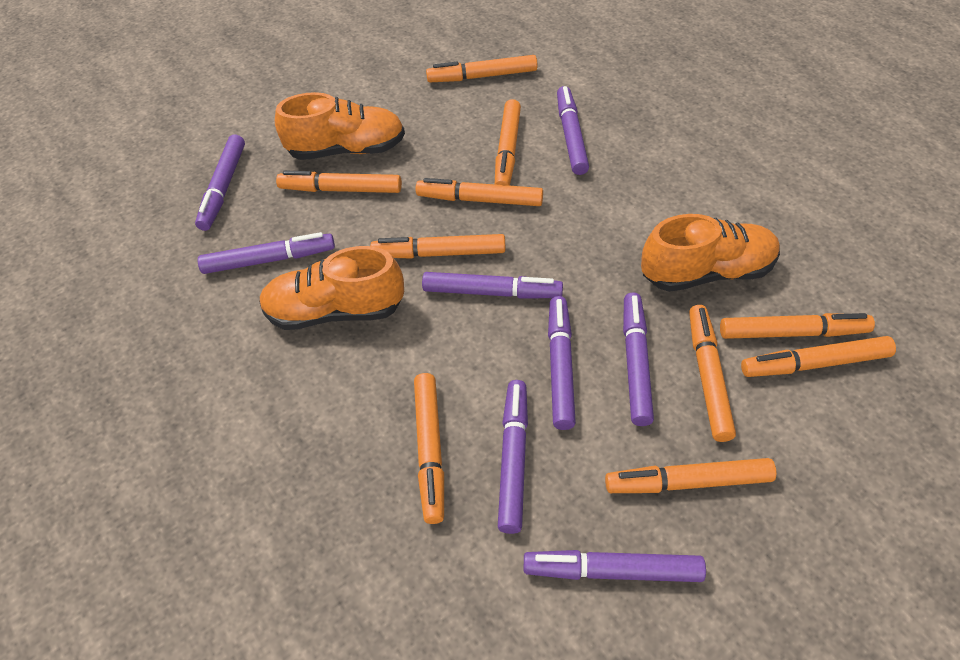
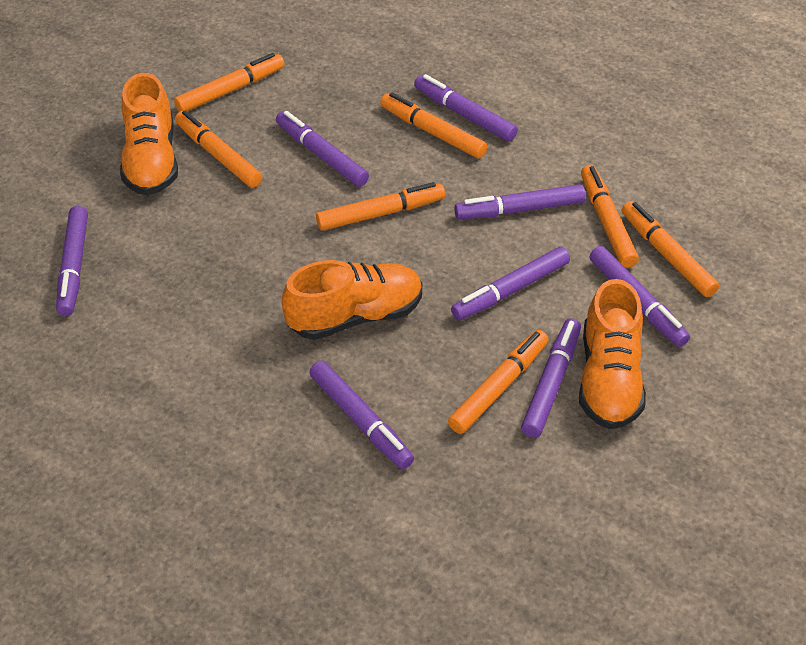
orange marker: [276,171,402,193] [370,234,505,259] [414,373,444,524] [415,178,543,206] [426,55,537,82] [495,99,521,186] [605,458,777,493] [689,305,736,442] [720,313,875,339] [741,336,896,377] = 10 -> [174,53,285,112] [175,111,262,188] [316,182,445,231] [380,92,487,158] [448,330,549,434] [581,165,639,268] [621,201,719,297] = 7

